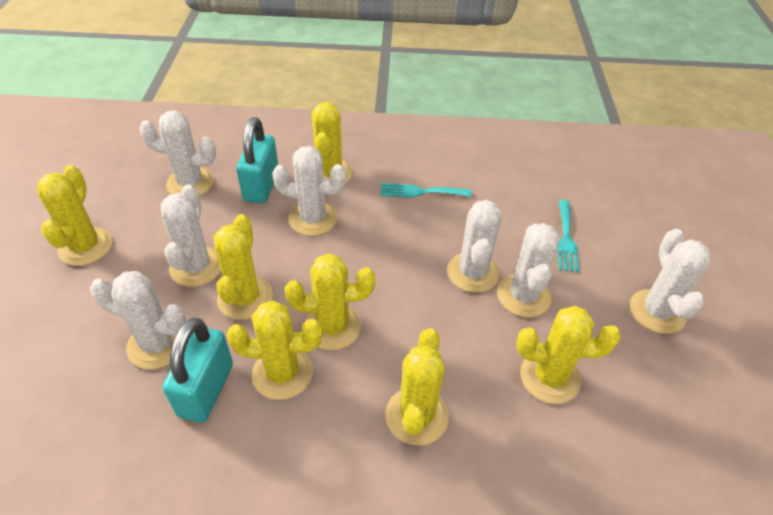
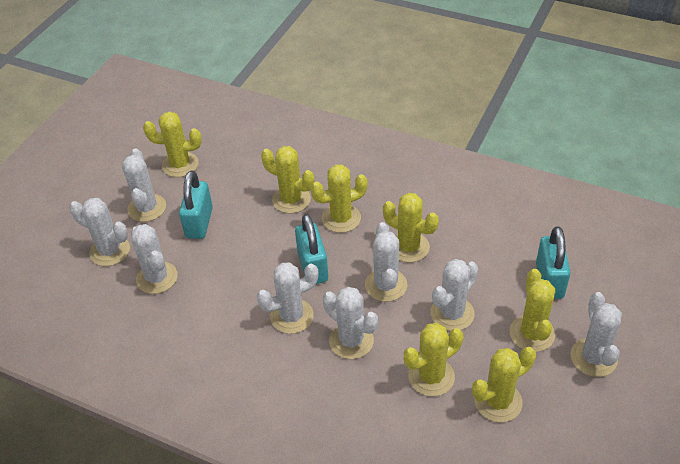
turquoise fork: [380,183,471,198] [558,200,579,272] = 2 -> none = 0
turquoise padlock: [163,318,233,423] [236,117,278,203] = 2 -> [179,171,213,239] [295,214,328,284] [536,226,570,299] = 3
white cactus: [90,271,186,369] [139,111,216,196] [161,184,221,287] [272,146,346,236] [447,200,502,293] [497,223,560,317] [630,229,710,334] = 7 -> [70,198,130,266] [122,148,166,222] [131,224,178,294] [257,262,318,334] [323,287,378,359] [365,222,407,302] [431,259,478,331] [570,292,622,377] = 8

